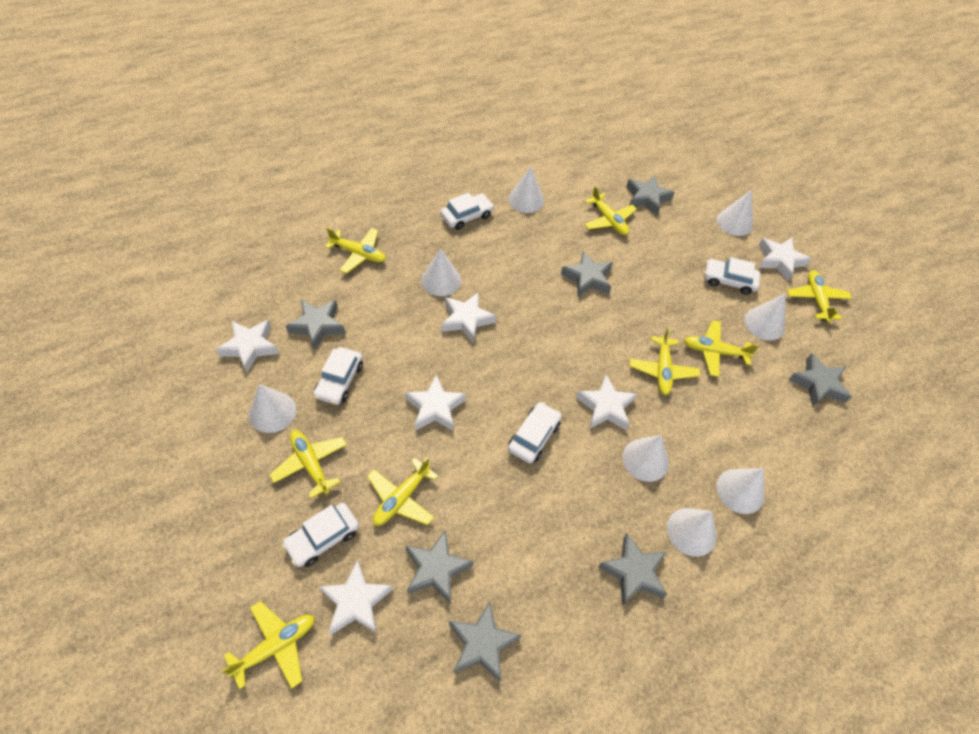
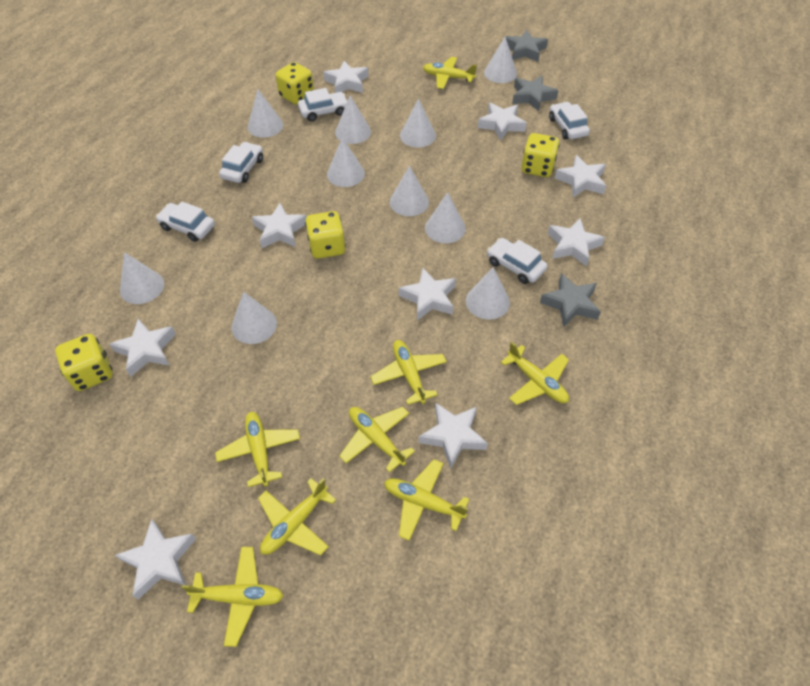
grey star: [286,300,345,350] [406,530,473,603] [449,601,522,682] [561,251,613,297] [598,533,667,605] [626,175,675,215] [789,353,852,407] = 7 -> [506,30,548,62] [512,76,558,111] [540,273,601,327] = 3
white cone: [249,384,296,433] [421,248,461,296] [508,166,544,213] [622,435,669,482] [667,508,717,557] [717,190,753,236] [717,468,765,514] [744,294,786,340] = 8 -> [120,252,164,304] [231,292,277,344] [248,89,283,138] [327,137,365,187] [335,95,371,144] [390,166,429,216] [400,98,436,148] [425,192,466,243] [466,267,510,319] [484,37,517,83] = 10
white star: [216,320,279,372] [319,560,393,635] [405,374,466,431] [442,293,496,343] [576,375,637,430] [758,238,811,281] = 6 -> [109,319,176,377] [115,519,196,599] [252,203,307,248] [323,61,368,93] [399,268,456,320] [419,403,488,469] [477,103,527,141] [548,218,605,267] [555,155,606,197] = 9
yellow dice: none = 0 -> [55,334,113,391] [275,62,314,105] [305,211,346,259] [521,133,560,177] = 4

